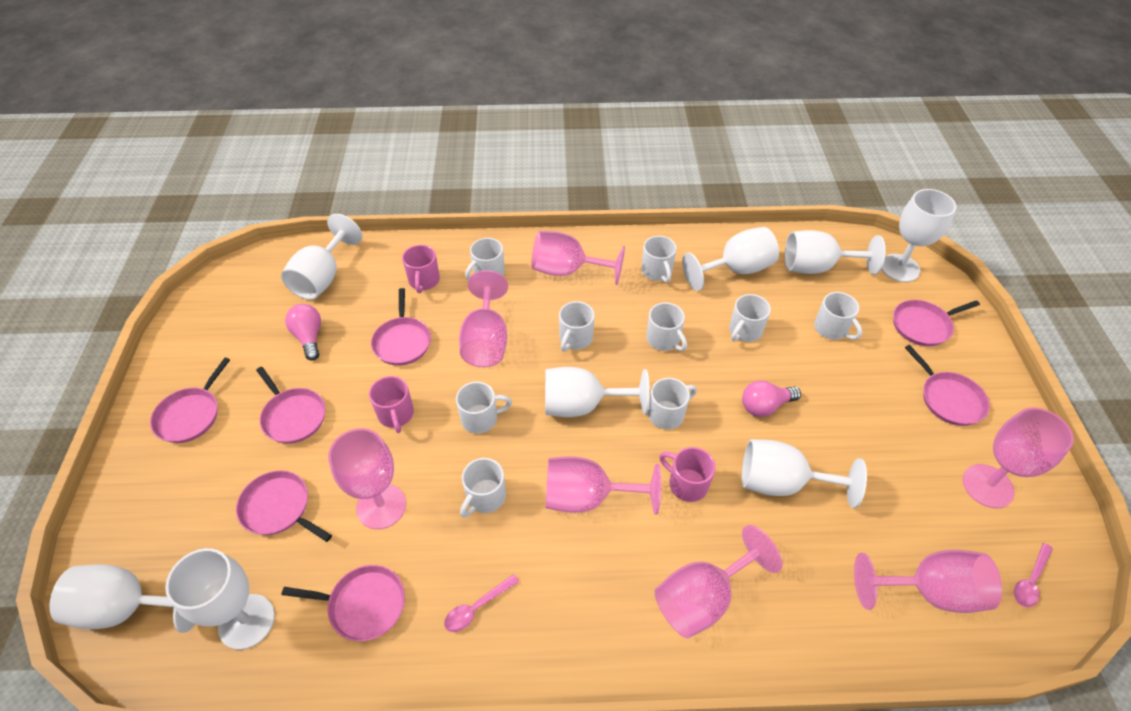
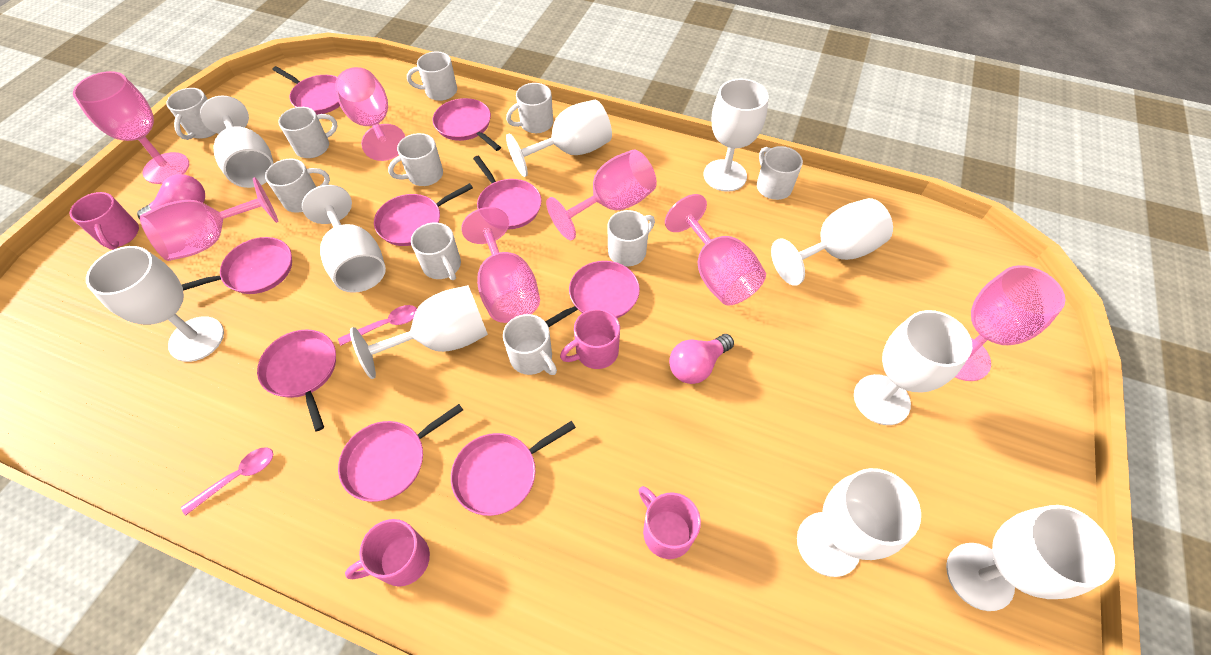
pink mug: [369,376,414,433] [402,245,440,293] [659,447,716,502] = 3 -> [69,192,139,250] [345,519,430,587] [560,309,620,369] [639,486,701,559] = 4
pink pan: [150,358,230,443] [236,470,332,542] [256,367,325,444] [282,565,405,641] [371,288,431,366] [893,300,980,346] [905,345,990,426] = 7 -> [182,237,292,294] [257,329,336,431] [272,66,340,115] [338,404,463,502] [374,183,473,246] [432,98,501,151] [451,421,576,516] [473,156,541,229] [545,261,640,327] = 9
white goblet: [49,564,195,633] [165,548,275,650] [281,214,362,300] [545,367,650,417] [682,227,779,291] [742,439,867,508] [785,230,886,275] [881,189,956,282] = 8 -> [86,246,224,362] [200,96,274,188] [302,185,386,293] [350,285,488,379] [506,100,612,177] [704,79,769,192] [771,198,893,286] [797,468,921,577] [854,310,972,425] [946,505,1115,611] = 10
white mug: [456,382,512,434] [460,458,506,518] [465,238,505,280] [559,301,595,352] [641,236,677,283] [646,302,687,351] [648,378,697,430] [729,294,771,342] [814,292,862,340] = 9 -> [166,88,216,140] [265,158,330,213] [278,107,338,158] [388,133,443,186] [407,52,457,101] [411,222,461,280] [503,314,557,375] [506,83,553,133] [607,210,655,266] [757,146,803,200] = 10

